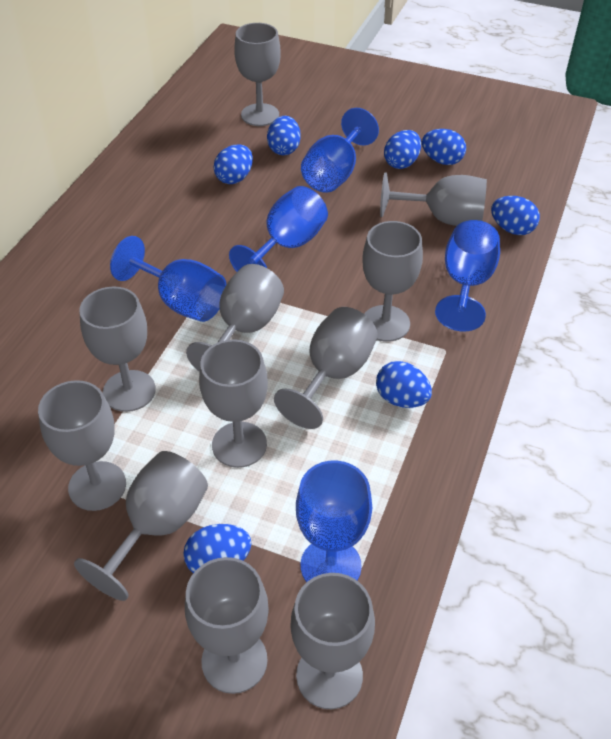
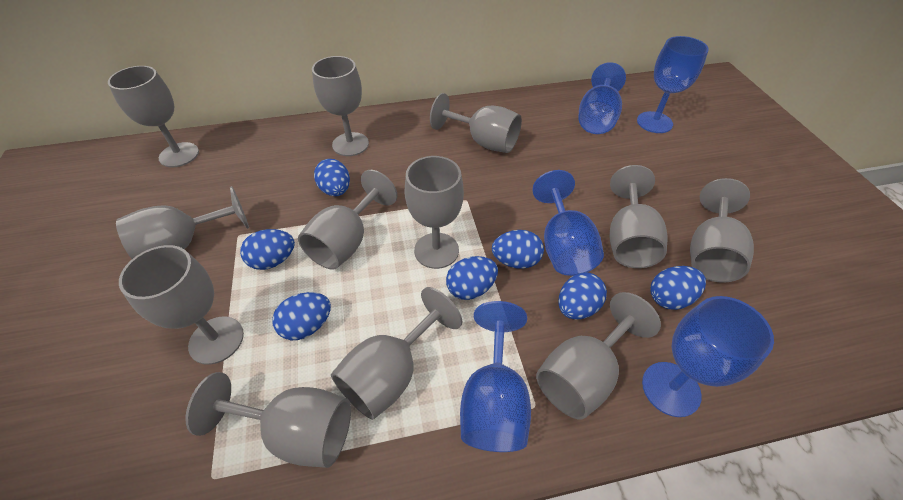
grey goblet: [38,380,126,511] [74,451,208,601] [79,286,156,412] [185,557,269,694] [186,264,284,372] [199,339,268,468] [234,23,281,126] [274,307,378,429] [291,573,375,709] [363,221,423,342] [380,173,487,226] = 11 -> [108,66,199,167] [116,186,249,259] [119,245,244,365] [185,372,351,468] [298,170,397,270] [312,56,369,156] [331,287,462,420] [404,156,464,269] [430,93,522,153] [536,292,661,419] [610,165,668,268] [690,178,754,283] = 12

